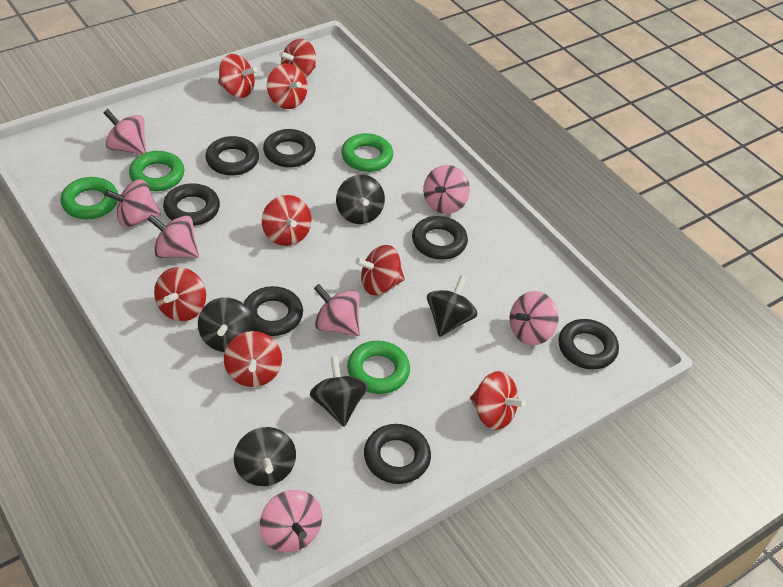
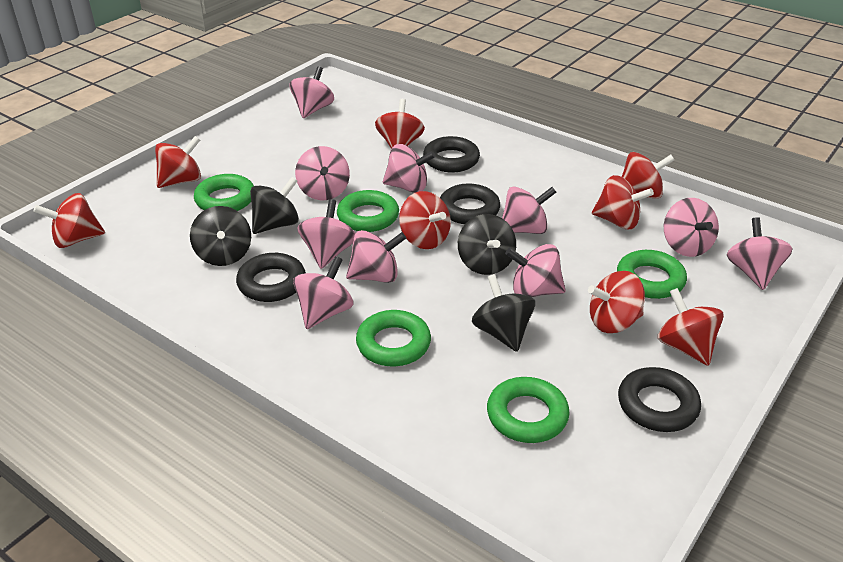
black ring: [163,183,220,226] [205,136,259,176] [244,286,303,336] [263,129,316,168] [364,424,431,484] [412,216,468,260] [559,319,619,370] = 7 -> [236,253,306,302] [423,136,480,172] [440,184,500,224] [618,367,701,432] = 4
black spinning top: [198,297,254,352] [234,427,296,486] [310,356,368,427] [336,175,385,224] [427,275,477,337] = 5 -> [190,206,251,266] [250,177,299,234] [458,214,516,275] [472,274,536,352] = 4
green ring: [61,177,118,219] [129,151,185,191] [341,133,393,172] [347,341,410,394] = 4 -> [194,174,254,211] [337,190,399,232] [356,310,431,366] [487,377,570,443] [617,250,687,299] = 5
pink spinning top: [103,109,146,155] [105,179,161,227] [147,214,199,258] [260,490,322,552] [314,284,360,336] [423,165,470,214] [510,291,559,345] = 7 -> [290,66,334,118] [293,256,354,329] [295,146,350,200] [297,199,356,269] [346,230,406,283] [383,144,435,193] [502,186,556,234] [505,244,566,297] [664,198,719,257] [727,217,793,290] = 10

